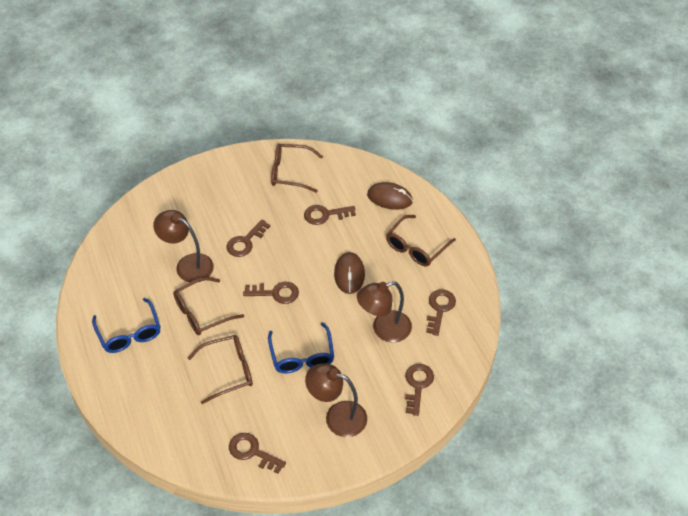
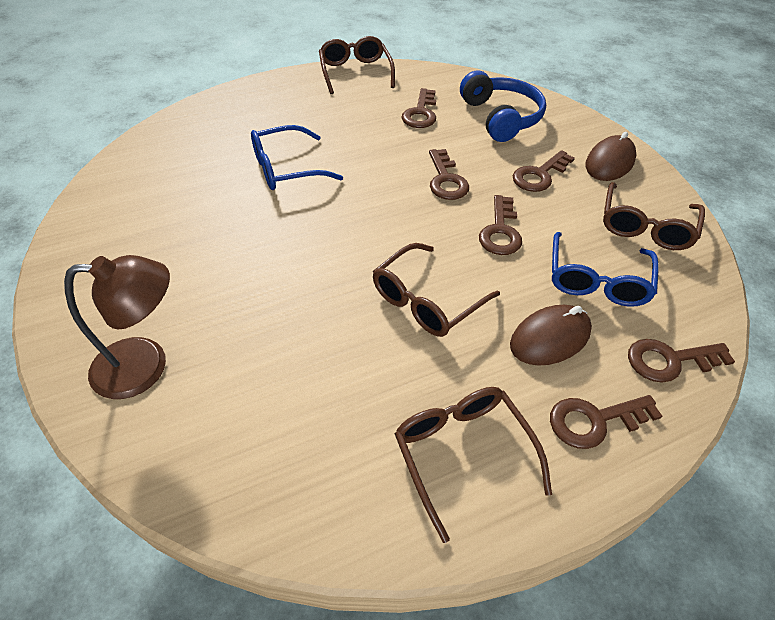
blue headphones: none = 0 -> [460,71,546,142] = 1
brown lamp: [153,210,214,282] [305,364,367,437] [357,281,412,342] = 3 -> [64,255,170,399] = 1

